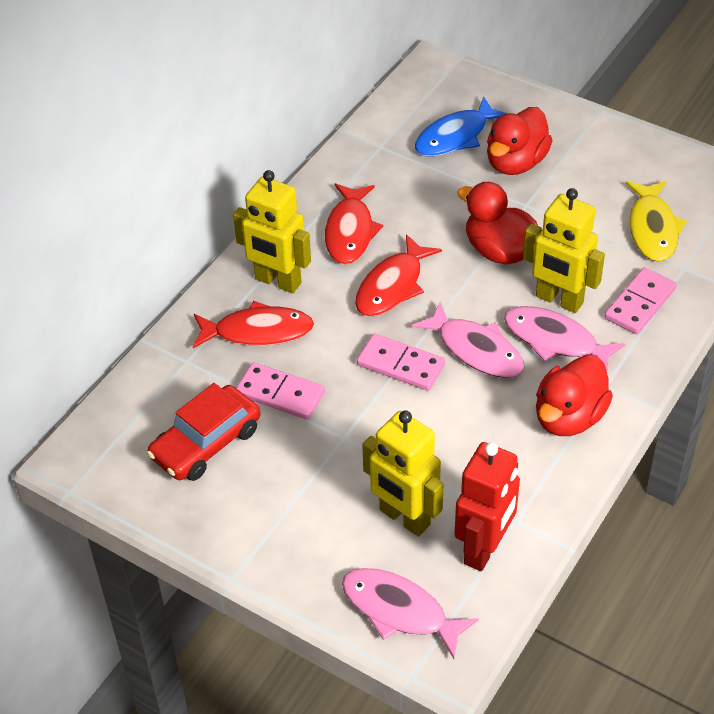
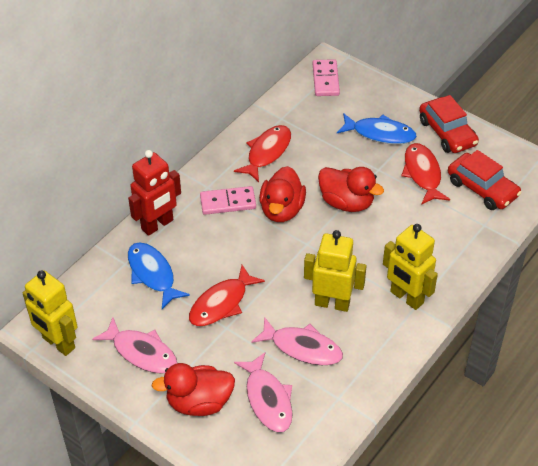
blue fish: [415,96,508,156] = 1 -> [128,242,190,309] [337,113,417,144] = 2
pink domino: [236,362,325,420] [357,333,445,391] [604,267,677,334] = 3 -> [200,186,256,215] [313,59,340,96] = 2
red car: [147,383,261,481] = 1 -> [419,95,479,153] [448,150,522,210] = 2
yellow fish: [626,181,687,262] = 1 -> none = 0

